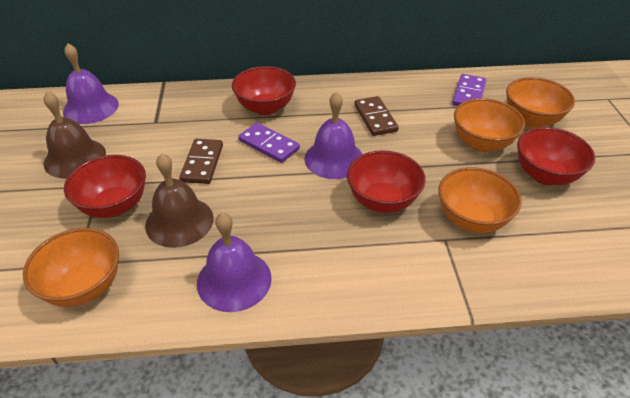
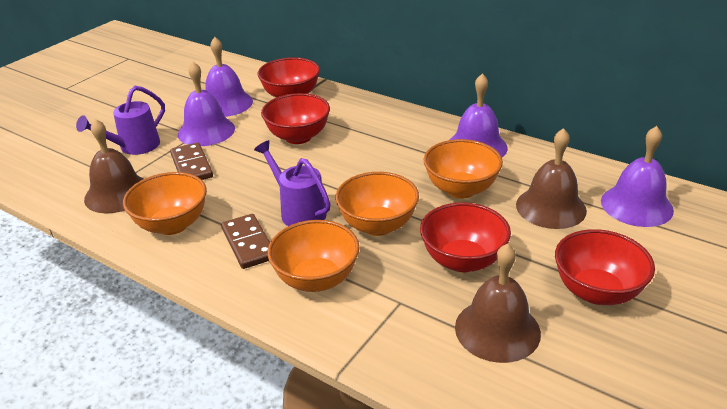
brown bell: [43,91,106,178] [145,153,214,248] = 2 -> [84,119,143,213] [455,243,541,363] [516,128,587,229] = 3
purple bell: [63,43,119,124] [197,212,272,312] [304,92,362,179] = 3 -> [178,62,235,146] [205,37,253,117] [450,73,508,157] [601,126,674,227] = 4
purple domino: [238,123,300,163] [452,74,486,106] = 2 -> none = 0
purple watering can: none = 0 -> [76,86,165,155] [254,140,331,226] = 2

